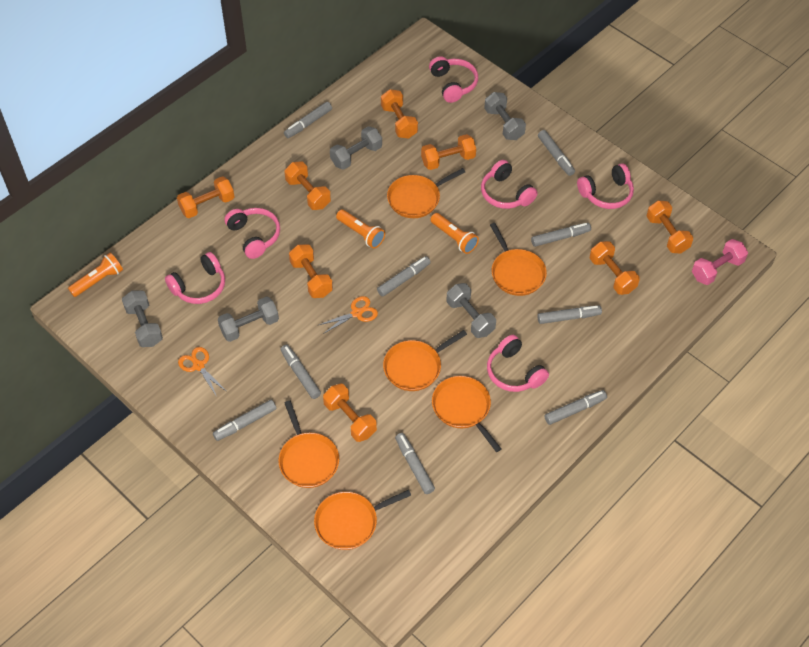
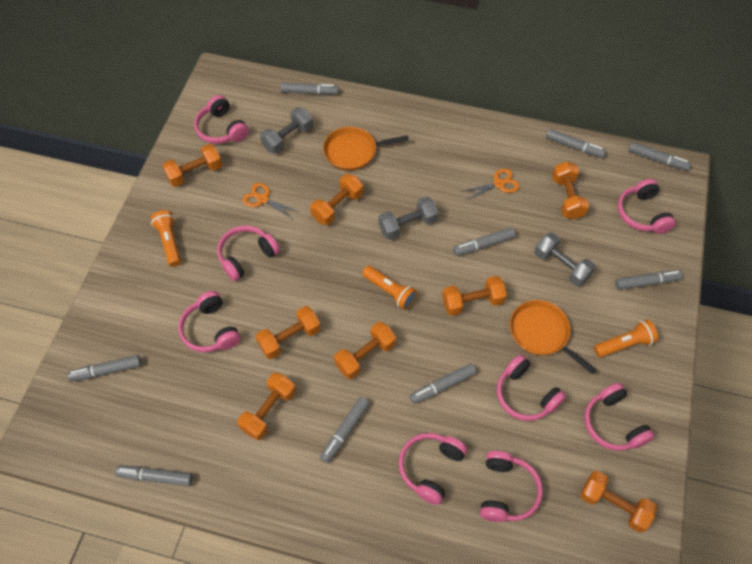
grey dumbbell: [122,291,163,347] [218,296,279,342] [330,126,382,170] [446,283,496,338] [484,92,526,140] = 5 -> [260,107,313,154] [379,196,438,240] [534,232,596,286] = 3
orange pan: [278,401,339,488] [314,490,411,550] [383,330,467,391] [387,168,465,218] [432,376,501,452] [490,223,547,296] = 6 -> [323,127,409,171] [510,300,596,374] = 2
pink dumbbell: [692,239,748,285] = 1 -> none = 0
pink headphones: [165,252,225,304] [225,208,280,259] [429,56,478,103] [481,160,538,209] [487,335,549,392] [577,163,634,209] = 6 -> [178,291,241,352] [194,95,249,144] [217,226,280,281] [399,433,467,505] [480,451,543,522] [497,355,566,421] [584,383,655,451] [618,179,676,234] = 8

